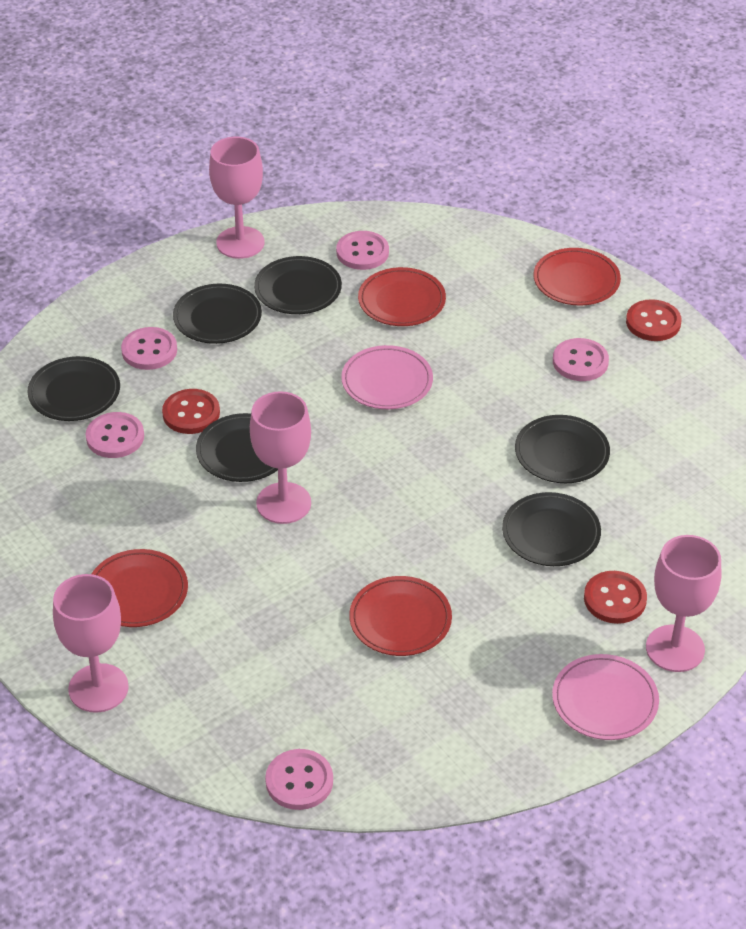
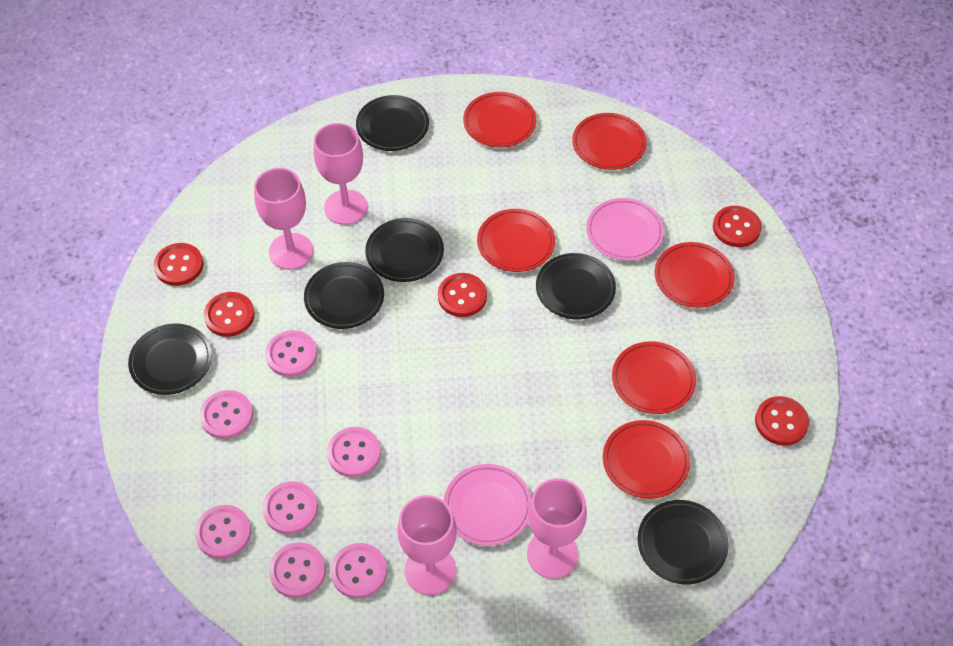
pink button: [86,412,144,458] [121,327,177,370] [265,749,333,810] [336,231,389,270] [553,338,609,381] = 5 -> [195,505,251,559] [200,390,253,439] [262,481,318,534] [266,330,317,377] [269,542,326,598] [327,427,381,477] [330,543,387,599] = 7
red button: [162,389,220,434] [584,571,647,624] [626,299,681,341] = 3 -> [154,243,204,286] [204,292,255,337] [438,273,487,317] [713,206,762,247] [755,396,809,446] = 5
red plate: [91,549,188,627] [349,576,452,656] [358,267,446,326] [533,248,621,306] = 4 -> [463,92,536,147] [477,209,555,272] [572,113,647,170] [603,420,690,499] [612,341,696,414] [655,242,735,308] = 6

